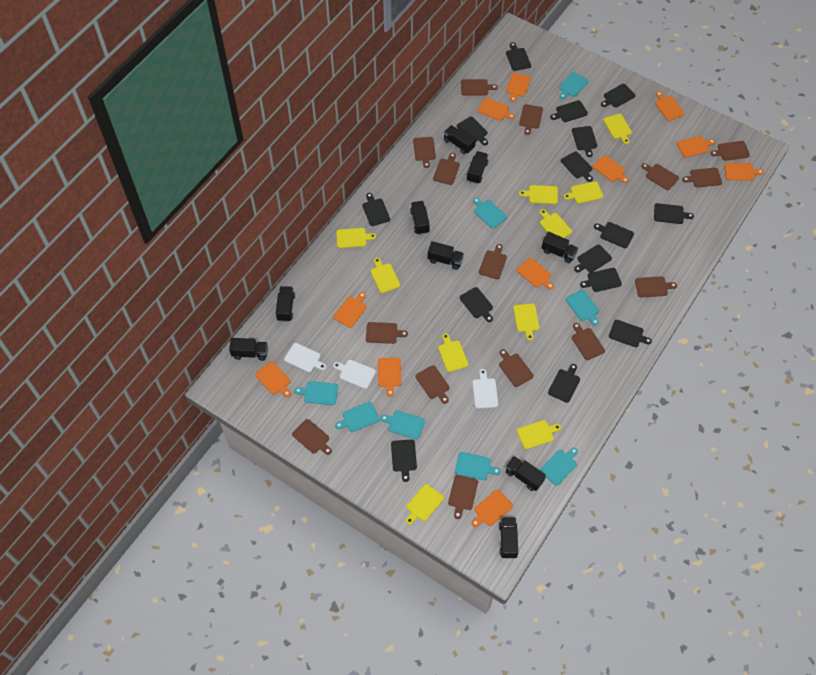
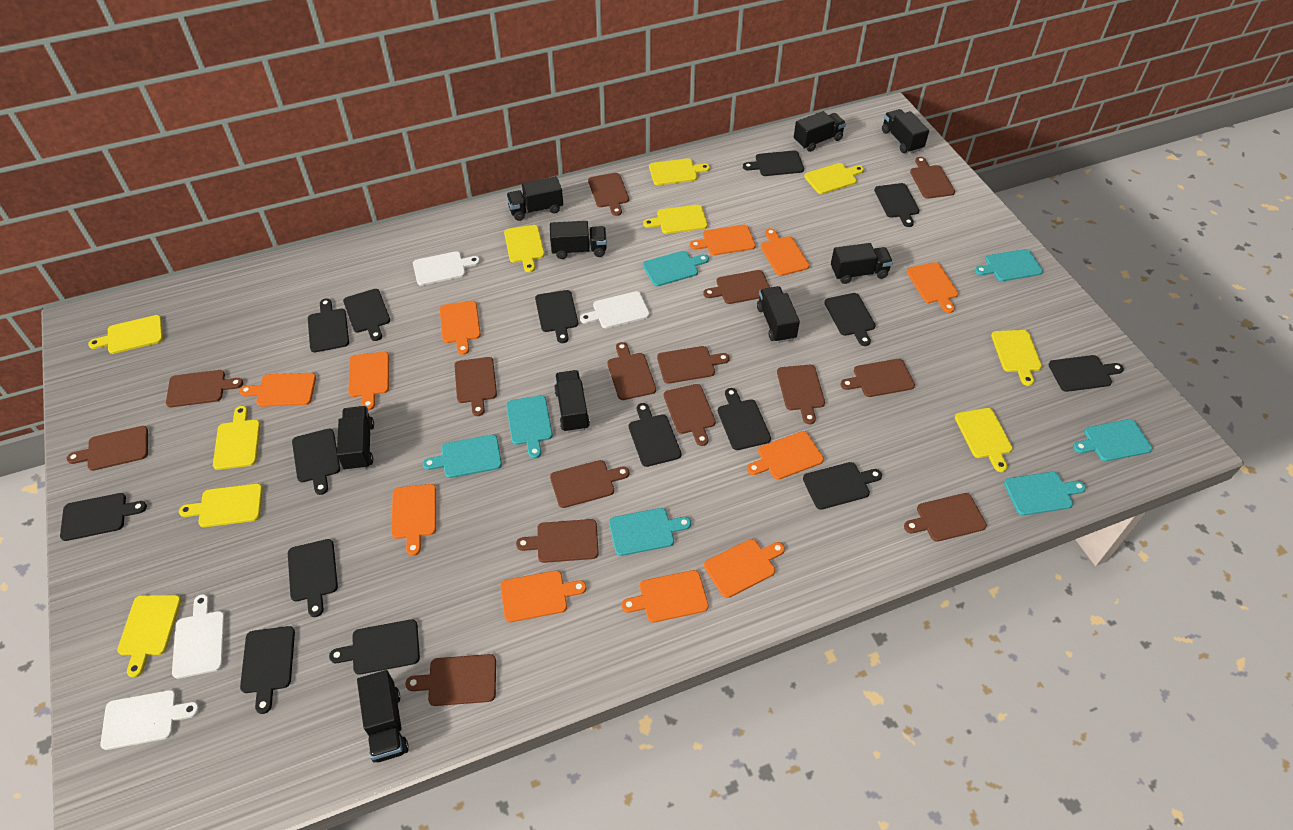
turquoise cutting board: [294,381,338,405] [335,402,379,432] [381,411,425,439] [455,452,500,480] [473,198,507,228] [540,448,578,486] [559,72,589,99] [566,290,599,326] = 8 -> [423,435,502,478] [506,395,553,458] [609,508,691,556] [643,251,709,287] [975,249,1043,281] [1004,472,1086,516] [1073,419,1152,461] = 7
white cutting board: [284,343,326,372] [333,360,376,389] [472,369,498,408] = 3 -> [100,690,200,750] [172,594,225,679] [413,251,480,286] [580,291,650,328] = 4

